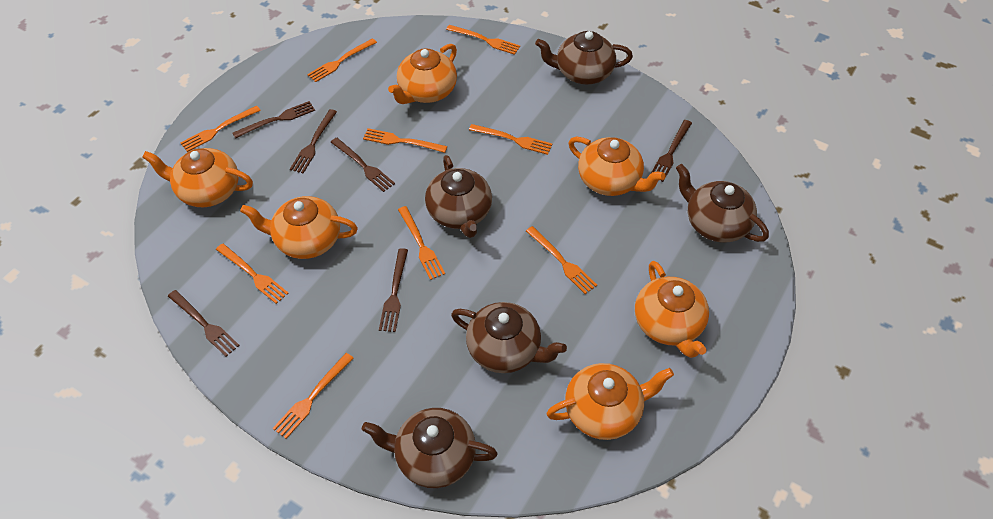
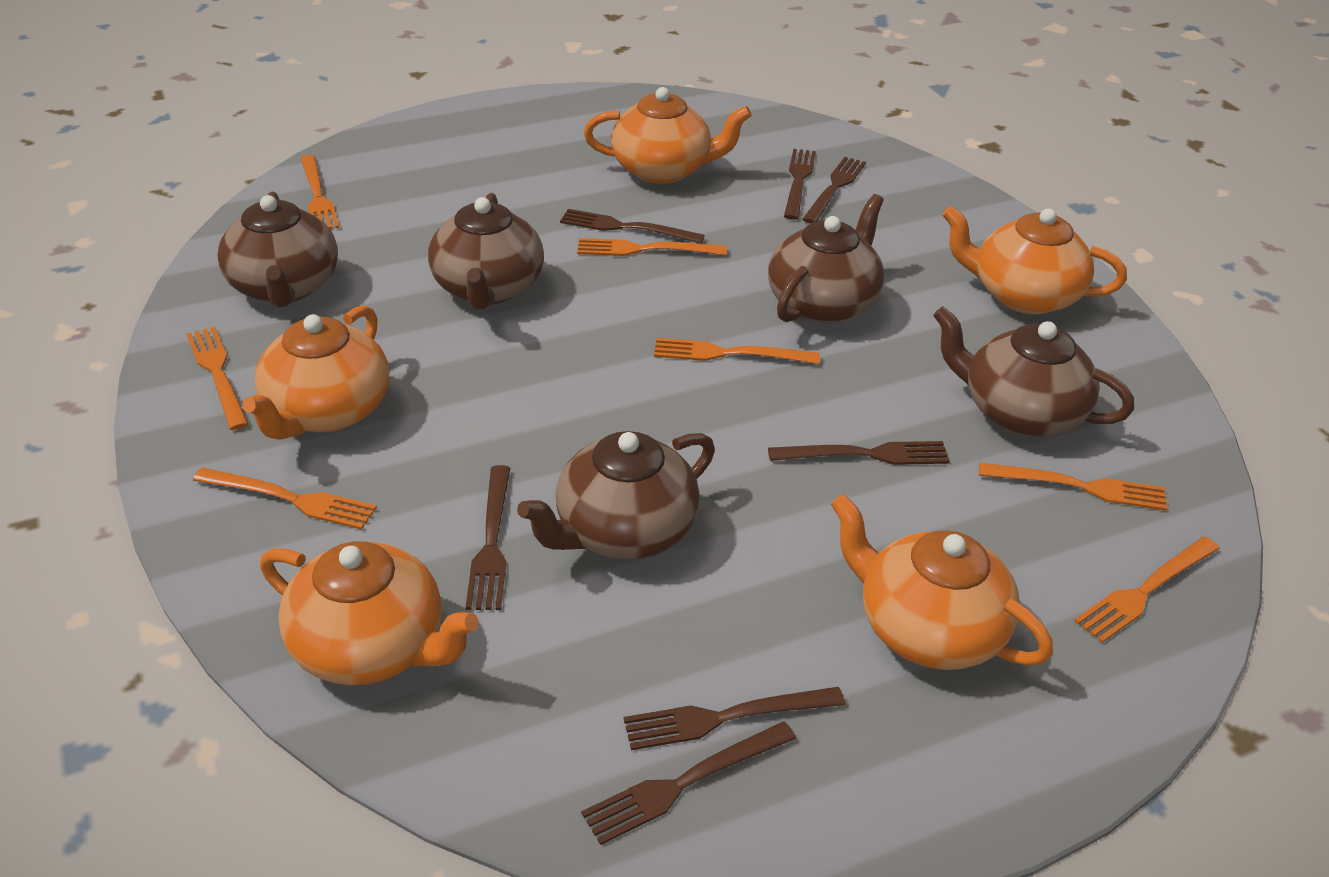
brown fork: [168,290,240,357] [233,101,315,139] [290,109,337,173] [331,138,395,192] [379,248,408,332] [651,120,692,182] = 6 -> [465,465,510,610] [560,209,705,244] [581,721,796,845] [624,687,845,750] [768,441,950,465] [784,149,816,220] [802,157,866,224] = 7
orange fork: [181,106,261,152] [216,243,288,304] [273,353,354,439] [307,38,377,82] [363,128,447,153] [398,206,445,280] [446,25,520,55] [469,124,552,155] [526,226,597,294] = 9 -> [186,327,249,430] [193,467,377,530] [301,155,339,229] [577,238,727,256] [654,338,820,364] [979,463,1168,511] [1074,537,1220,643] = 7
orange teapot: [142,148,253,207] [240,196,358,259] [388,44,457,104] [546,363,674,440] [568,137,666,196] [635,261,709,358] = 6 -> [242,305,389,440] [260,541,479,685] [584,87,752,184] [831,494,1053,670] [942,206,1127,314] = 5

